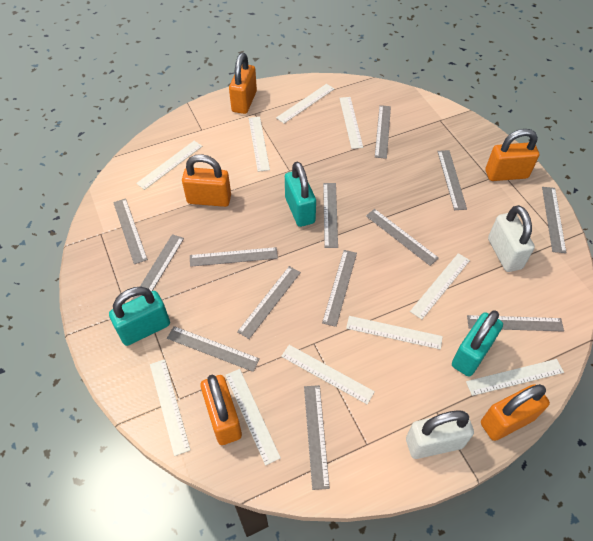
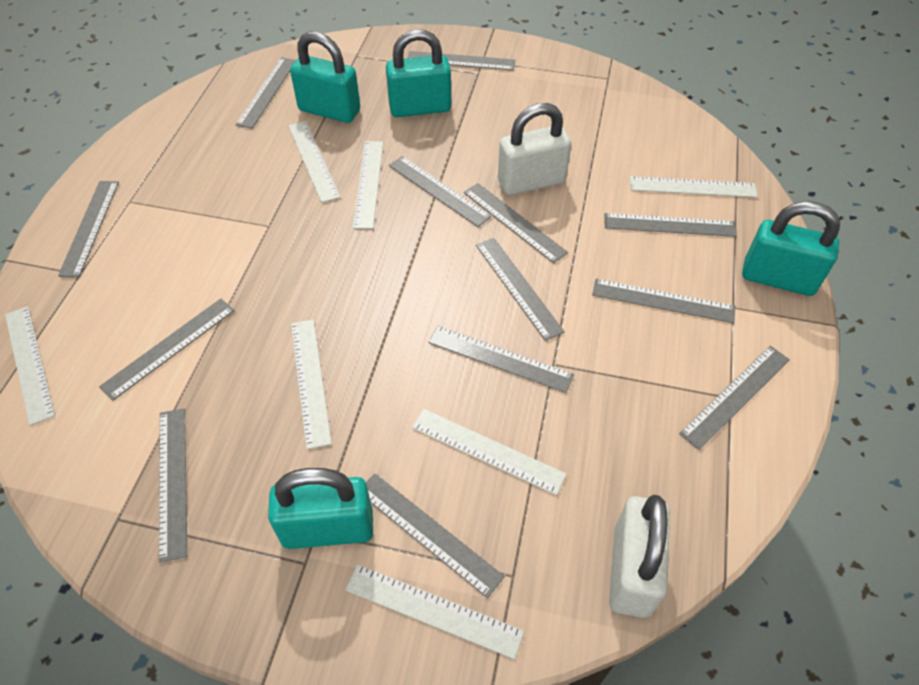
orange padlock: [182,154,231,207] [200,375,242,445] [229,53,257,114] [481,384,550,441] [486,129,539,181] = 5 -> none = 0
turquoise padlock: [109,287,170,346] [285,162,316,227] [452,310,503,377] = 3 -> [268,468,373,549] [290,32,360,123] [386,29,451,117] [742,201,840,296] = 4
white ruler: [136,141,202,190] [150,359,190,456] [226,369,281,466] [249,117,270,172] [276,84,334,123] [281,345,375,405] [339,97,363,149] [346,316,443,350] [410,253,470,319] [466,359,564,396] = 10 -> [5,306,55,426] [288,121,340,203] [291,319,332,449] [345,564,524,660] [353,141,383,229] [412,409,567,495] [630,176,758,198] = 7

